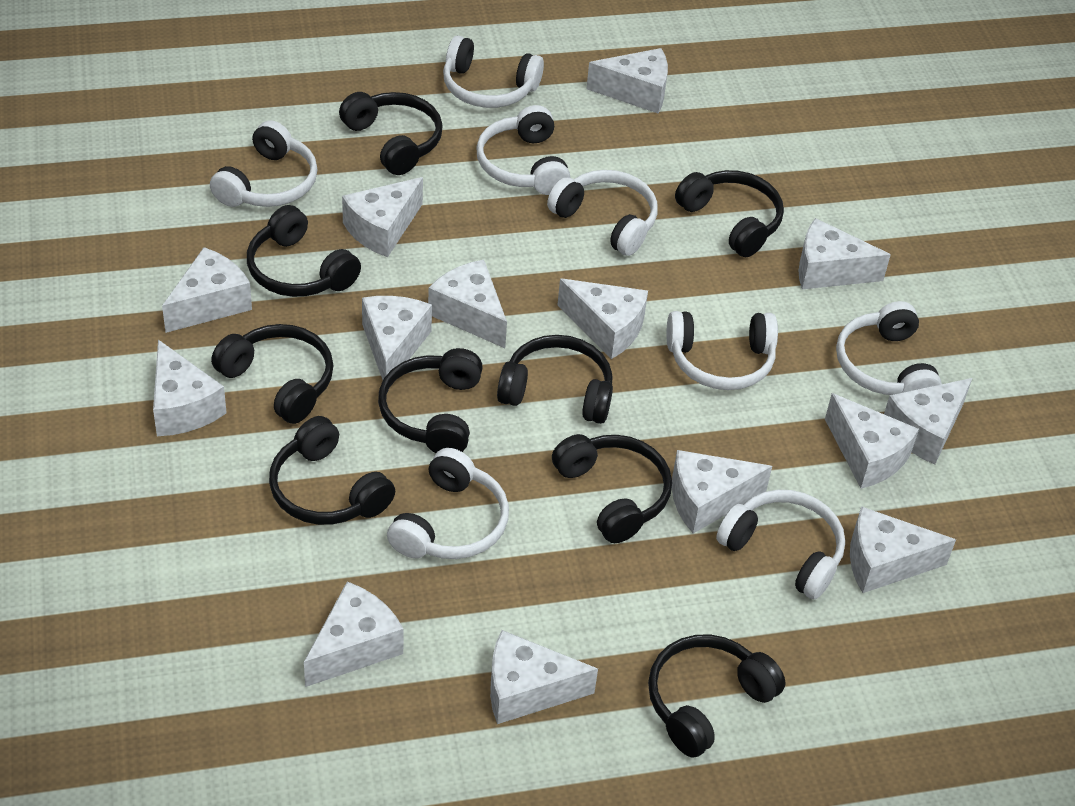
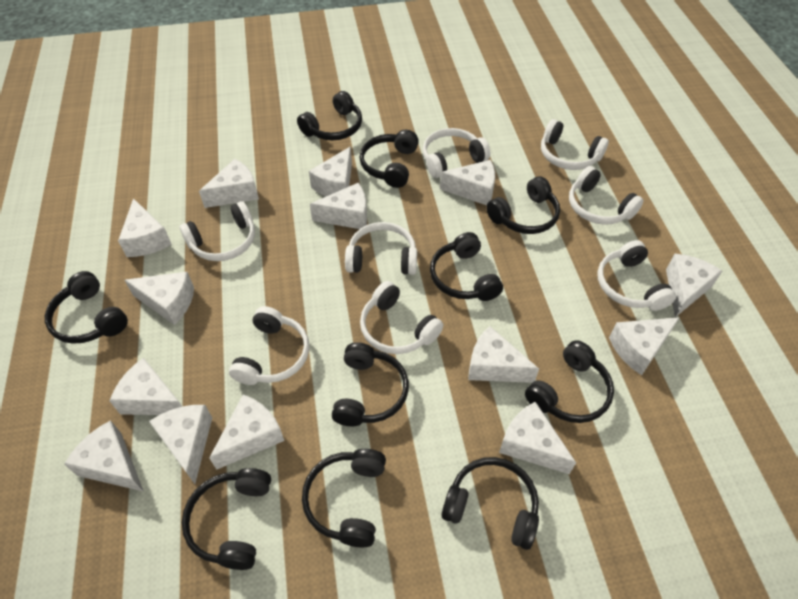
black headphones: [211,324,334,424] [247,205,361,297] [269,416,395,525] [339,92,443,175] [378,348,483,453] [497,335,613,424] [552,434,672,543] [648,634,786,757] [675,170,784,257] = 9 -> [45,271,128,344] [182,468,271,570] [297,91,362,140] [302,449,386,547] [332,342,409,426] [359,130,419,188] [430,232,503,301] [442,457,539,550] [486,176,560,234] [525,340,614,423] = 10

